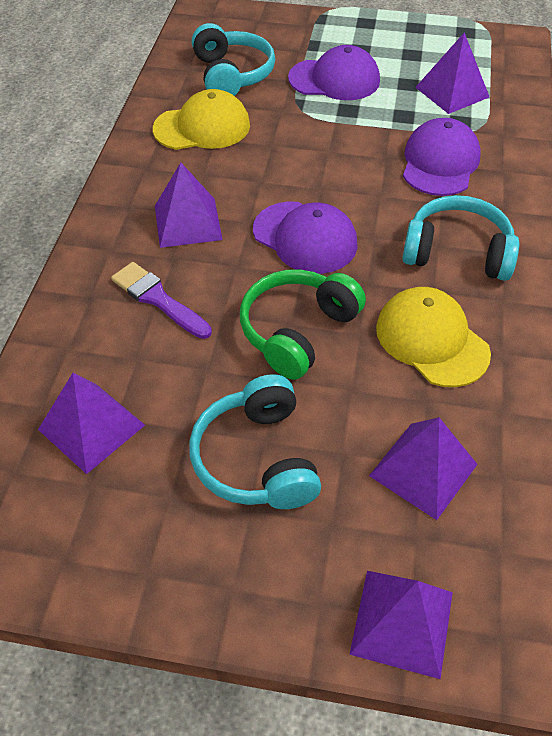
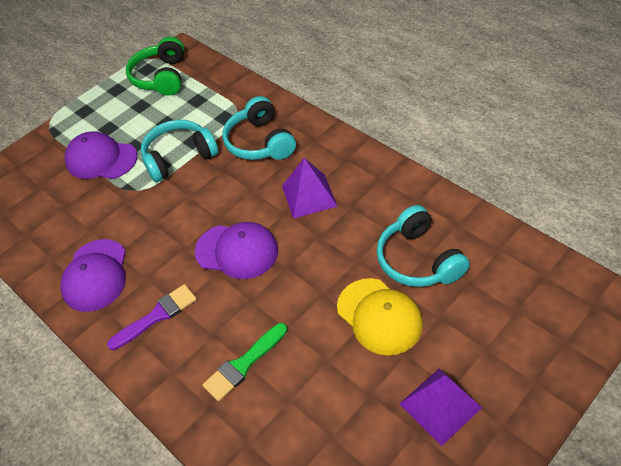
green brush: none = 0 -> [203,323,287,401] = 1
purple pyramid: [38,373,145,474] [155,163,223,248] [349,571,453,679] [369,417,478,520] [415,32,489,114] = 5 -> [282,158,338,219] [399,369,482,446] = 2
yellow cap: [153,89,250,150] [376,287,491,387] = 2 -> [337,278,423,355] = 1

